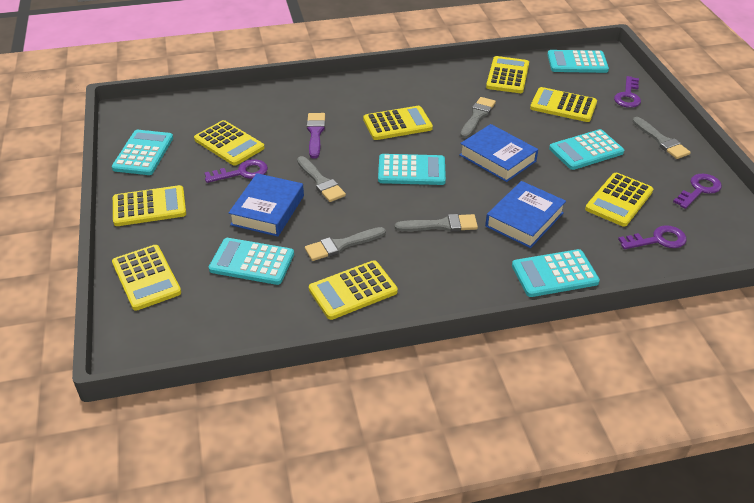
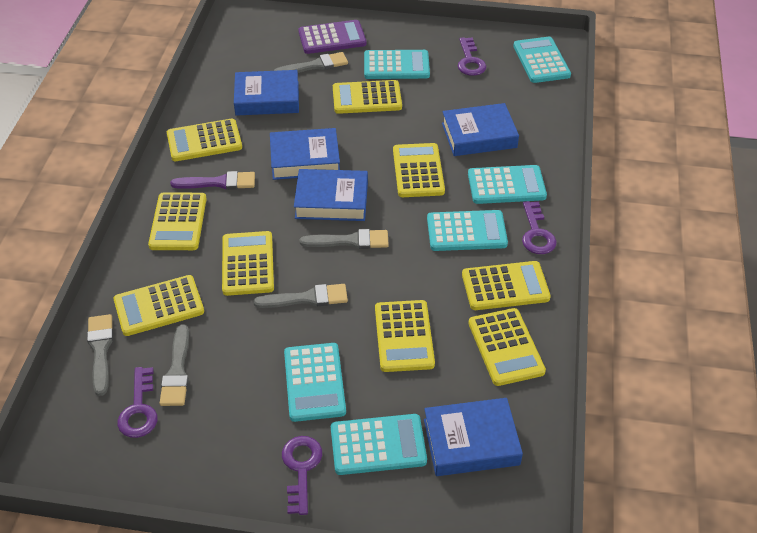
blue book: [229,173,304,237] [459,124,538,182] [485,181,566,248] = 3 -> [234,70,299,116] [270,128,340,180] [294,169,368,221] [424,398,523,476] [442,103,519,156] = 5
purple calculator: none = 0 -> [298,20,367,54] = 1
yellow calculator: [112,245,181,311] [113,185,186,226] [194,120,264,166] [309,260,398,320] [363,106,433,140] [486,56,529,93] [530,87,597,122] [585,173,653,227] = 8 -> [113,275,204,336] [148,193,207,250] [167,119,242,161] [222,231,274,296] [333,80,402,114] [375,300,435,372] [393,143,445,197] [462,261,551,310] [468,308,546,386] = 9

